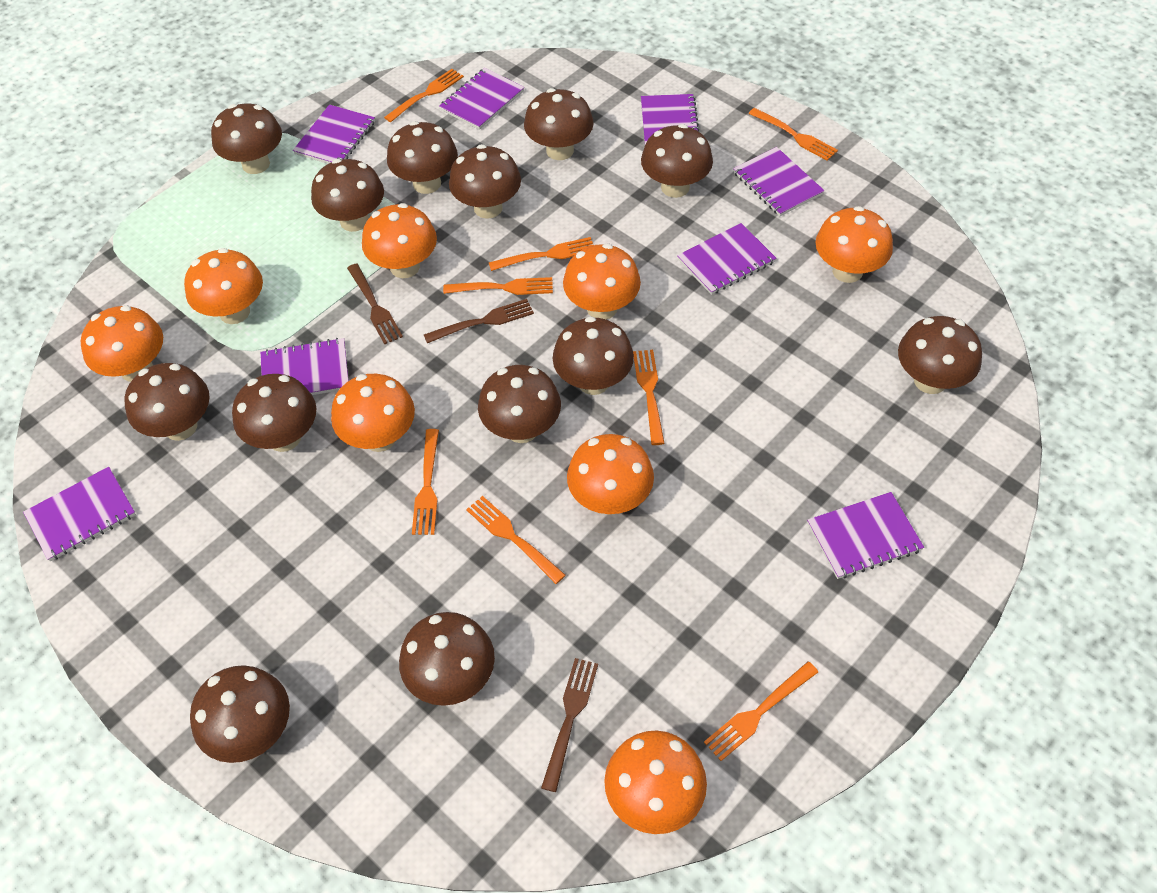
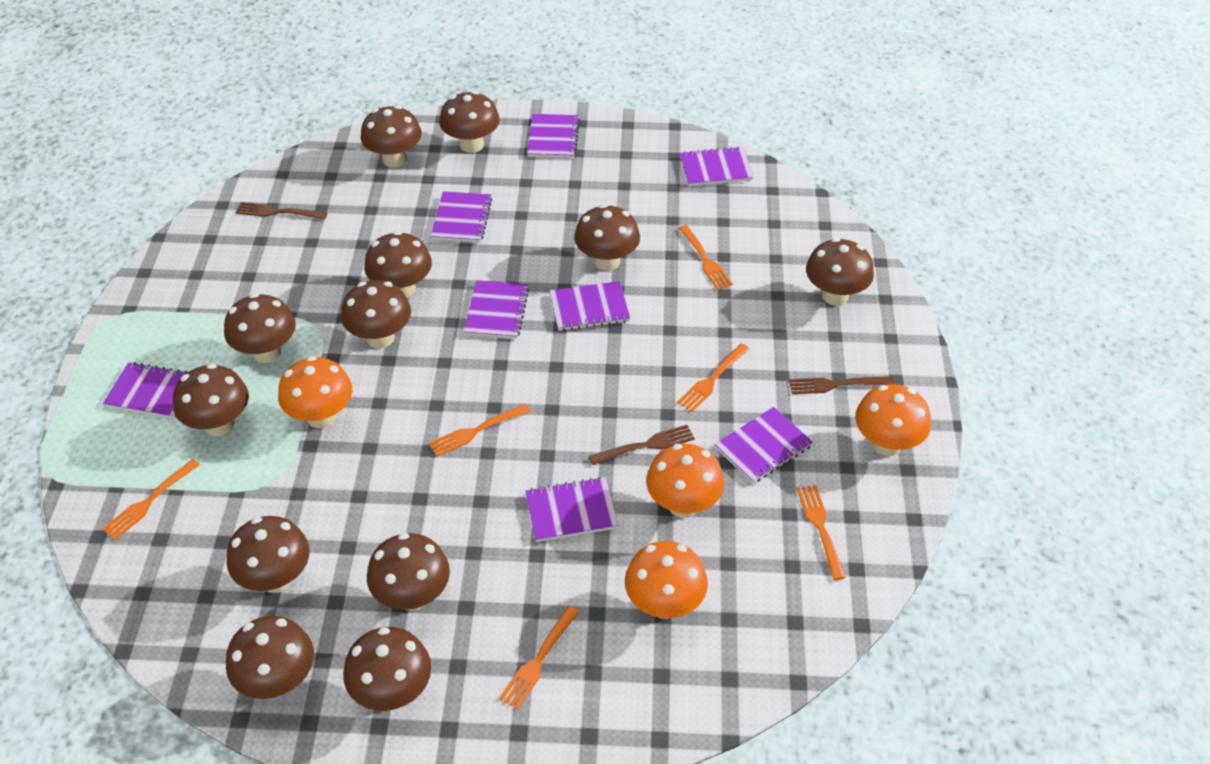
brown mushroom: [124,363,210,441] [190,665,290,763] [211,104,282,174] [232,374,316,452] [311,159,384,232] [387,121,458,194] [399,612,495,706] [449,144,521,219] [478,365,561,443] [524,88,594,160] [553,316,634,395] [641,124,713,198] [898,316,982,394] = 13 -> [173,364,249,436] [224,293,296,363] [226,616,314,699] [227,516,310,593] [341,280,411,348] [343,627,431,711] [360,105,422,168] [364,231,432,298] [367,533,450,611] [439,91,500,153] [574,204,640,271] [806,238,874,306] = 12
orange fork: [384,69,464,122] [412,429,439,535] [443,277,553,295] [466,496,566,584] [489,237,593,271] [633,350,665,445] [704,661,818,761] [749,108,838,161] = 8 -> [102,459,200,540] [429,404,531,457] [499,606,579,710] [677,344,749,412] [678,225,733,290] [797,485,846,580] = 6
orange mushroom: [81,305,163,382] [184,248,263,324] [331,374,415,452] [362,203,437,278] [563,244,641,319] [567,434,654,514] [604,730,707,834] [815,206,893,283] = 8 -> [278,356,352,428] [625,541,708,619] [646,444,724,518] [855,384,931,456] = 4

